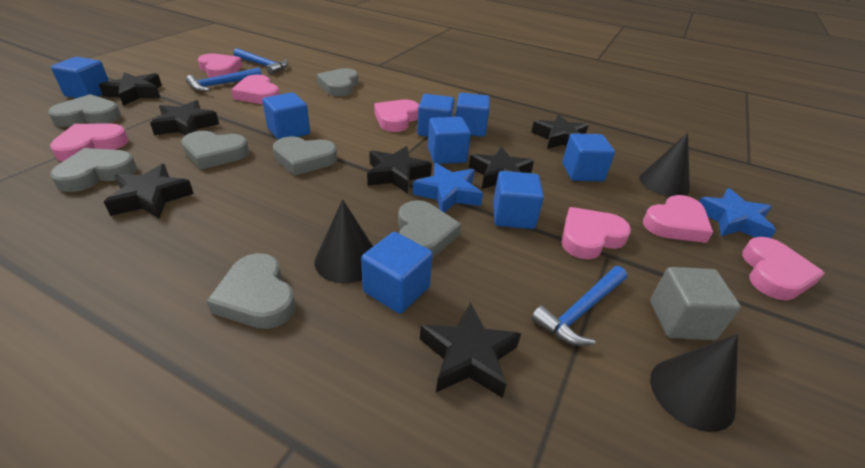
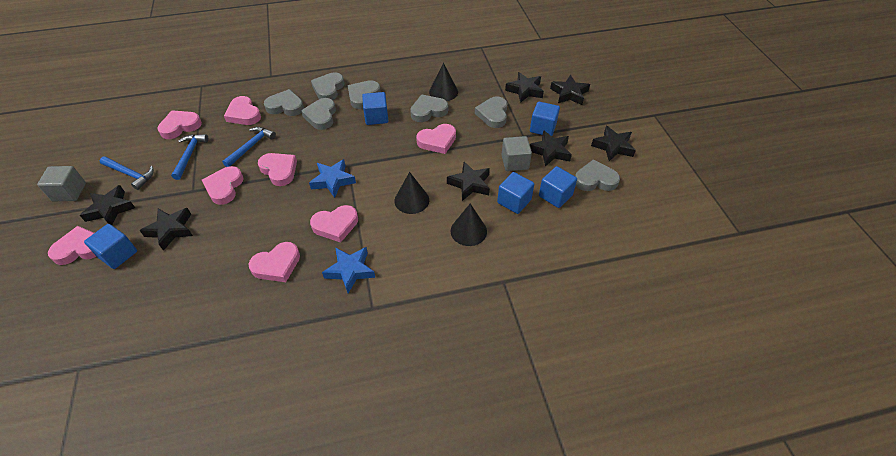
blue cube: [51,57,109,98] [262,92,310,139] [361,232,433,314] [417,94,455,137] [428,117,471,164] [456,93,490,137] [493,171,544,229] [562,133,615,181] = 8 -> [84,224,137,269] [362,92,388,125] [497,172,534,214] [530,102,560,136] [539,166,577,208] = 5
grey cube: [650,267,741,340] = 1 -> [37,166,86,201] [502,136,532,171] = 2
pink heart: [50,124,129,162] [198,53,243,78] [231,75,280,104] [374,100,419,132] [561,207,631,259] [643,195,713,243] [742,237,825,301] = 7 -> [48,226,97,265] [157,110,202,139] [202,166,244,205] [224,96,261,125] [248,242,300,282] [258,153,297,186] [310,205,358,243] [416,124,456,154] = 8

